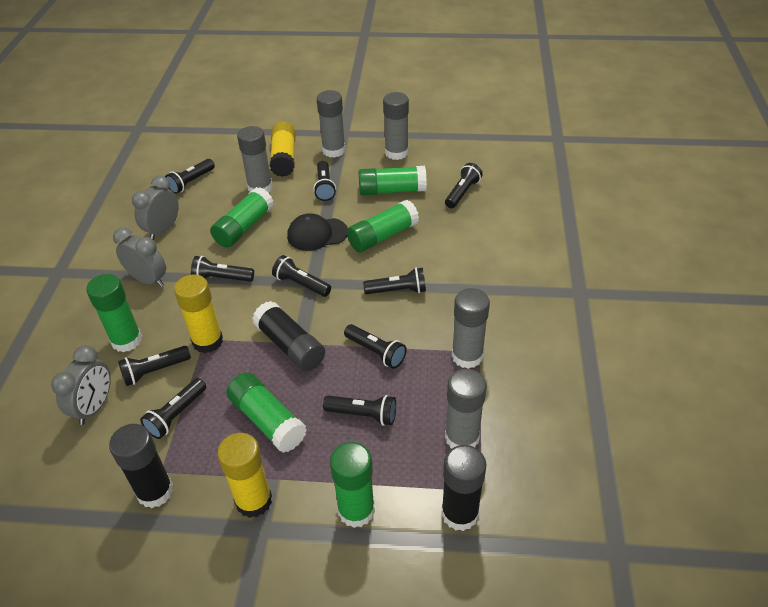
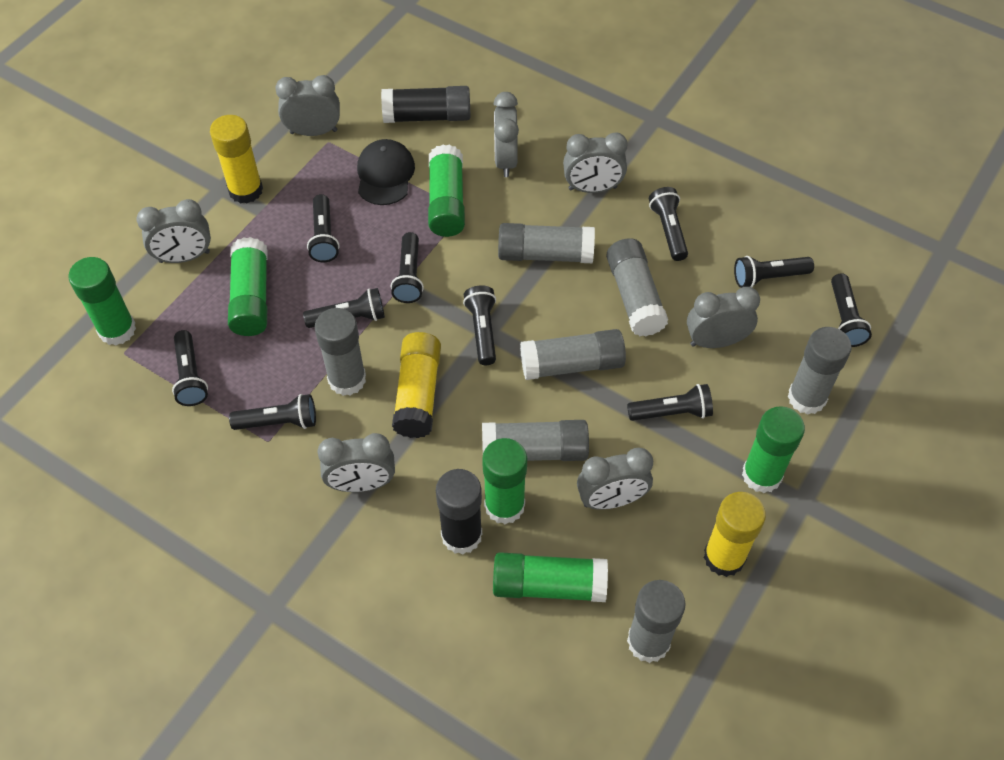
black glue stick: [109,424,173,508] [252,301,325,372] [441,445,486,531] = 3 -> [381,86,471,123] [436,469,482,555] = 2
grey clock: [51,345,111,425] [113,228,166,287] [132,176,179,240] = 3 -> [136,199,211,263] [275,75,340,136] [318,433,395,492] [494,92,519,177] [563,132,628,193] [577,448,653,510] [687,287,760,348] = 7
grey glue stick: [237,126,273,193] [317,90,346,158] [383,92,409,160] [445,369,487,449] [452,288,490,369] = 5 -> [315,308,366,396] [482,420,589,461] [498,223,595,263] [520,329,626,380] [606,238,668,336] [627,580,686,663] [788,327,852,415] = 7

